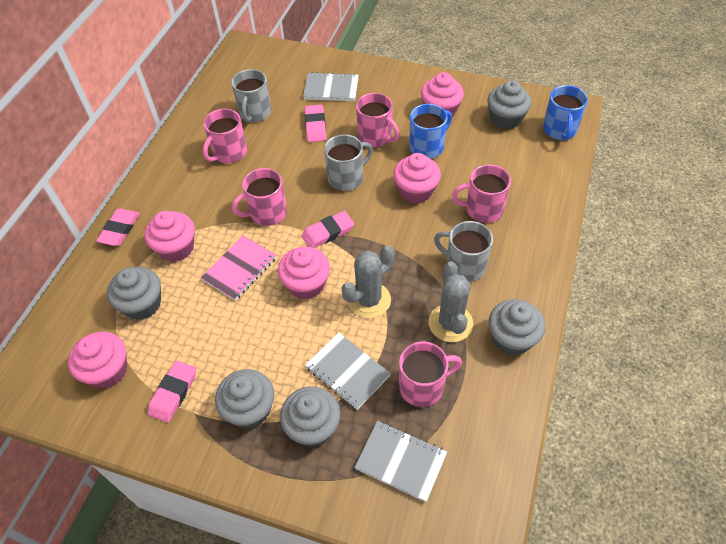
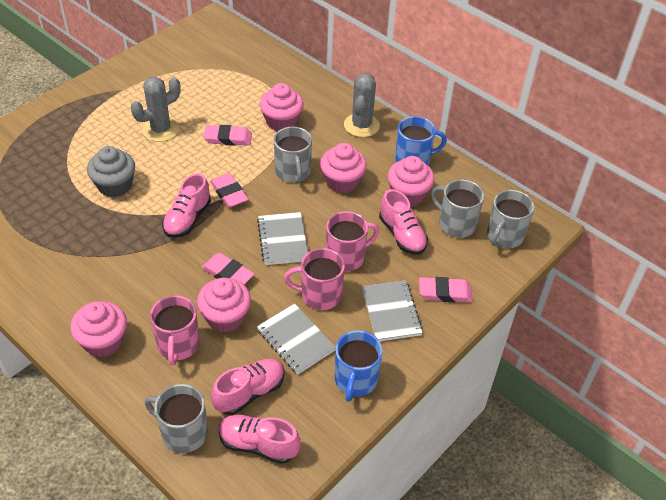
grey cupcake: [107,267,161,320] [215,369,274,429] [280,386,341,447] [487,80,531,130] [489,299,545,355] = 5 -> [87,146,135,197] = 1
grey mug: [231,69,272,123] [324,134,373,191] [434,221,493,282] = 3 -> [145,384,208,453] [274,127,312,183] [431,179,484,238] [487,190,534,248] = 4
pink mug: [203,109,247,163] [232,168,287,226] [356,93,400,147] [399,341,462,407] [452,165,511,223] = 5 -> [150,295,200,366] [284,248,345,310] [326,211,379,271] = 3
pink notebook: [201,236,276,301] = 1 -> none = 0
pink shoe: none = 0 -> [162,173,211,238] [211,358,285,415] [218,415,301,464] [379,189,428,255] = 4

